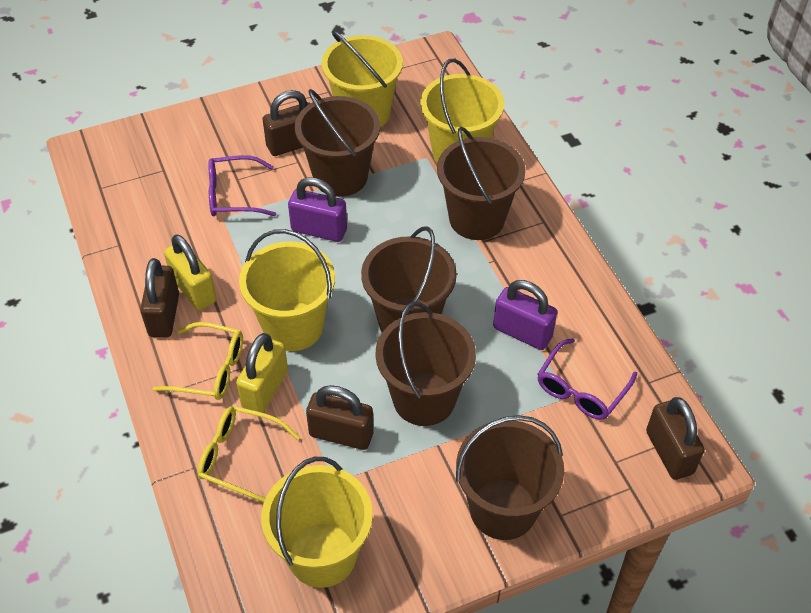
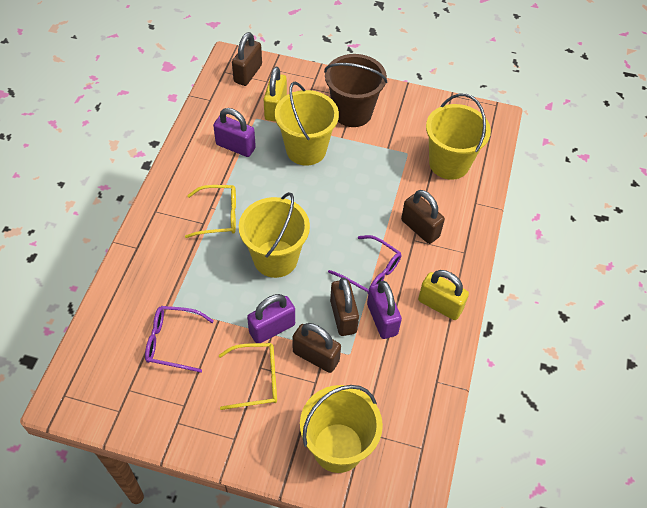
brown bucket: [295,89,380,197] [361,226,457,332] [375,302,476,426] [437,126,525,240] [456,415,564,540] = 5 -> [324,54,387,127] = 1
purple padlock: [288,177,347,242] [493,280,557,350] = 2 -> [213,108,256,157] [247,294,295,343] [367,281,402,339] = 3

